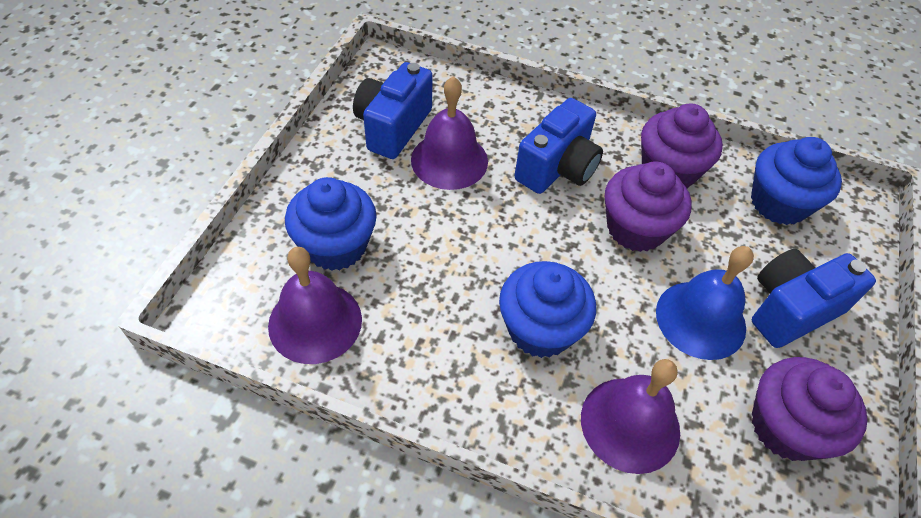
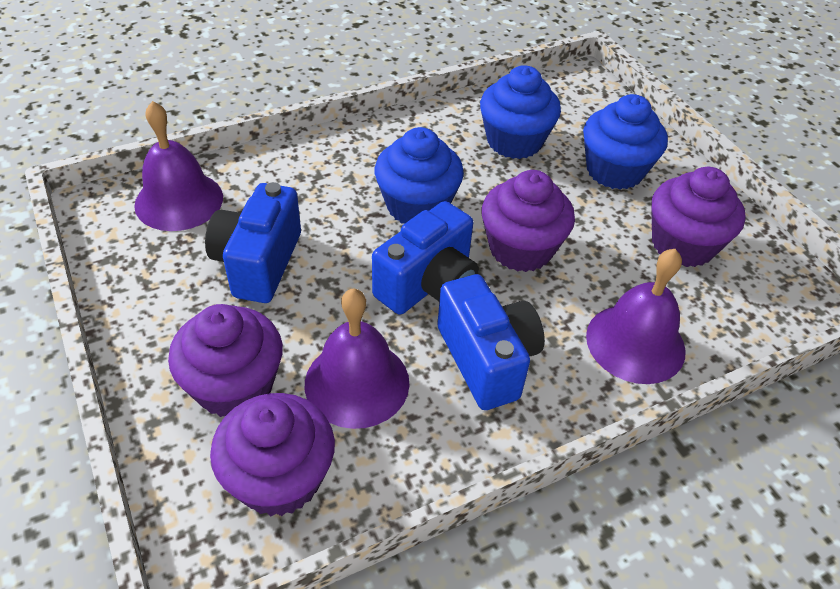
blue bell: [656,246,754,360] = 1 -> none = 0
purple cupcake: [605,162,692,252] [641,103,723,188] [752,357,868,461] = 3 -> [168,304,283,417] [210,393,335,516] [482,170,575,272] [651,167,746,267] = 4

